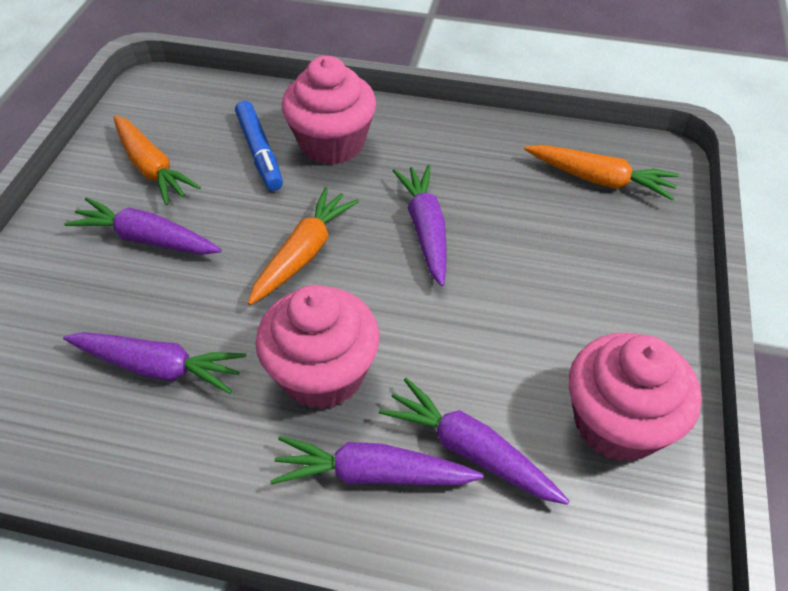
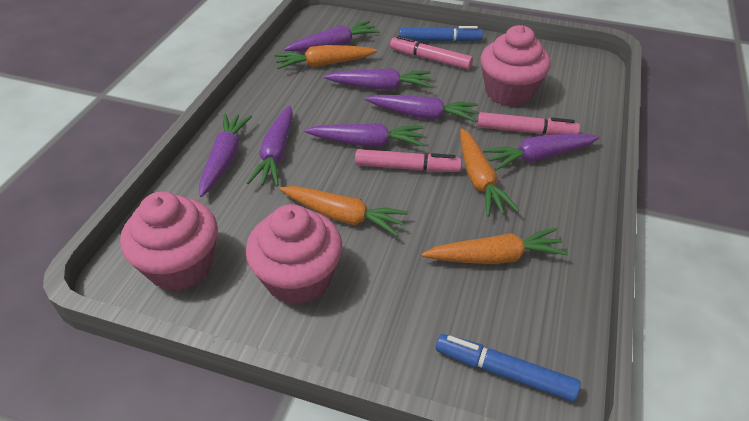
blue marker: [235,101,283,191] = 1 -> [399,26,483,42] [436,334,581,402] = 2
orange carrot: [114,115,201,205] [248,187,359,305] [524,145,679,200] = 3 -> [274,45,378,69] [279,186,409,236] [421,228,568,264] [460,128,519,217] = 4
pink marker: none = 0 -> [355,149,462,172] [390,36,473,70] [478,112,580,135] = 3
purple carrot: [63,332,246,394] [64,197,222,255] [270,436,484,485] [379,378,569,505] [393,165,447,286] = 5 -> [199,113,252,197] [247,106,293,186] [284,20,380,52] [304,123,424,147] [324,68,432,90] [365,95,478,122] [483,134,600,171] = 7

